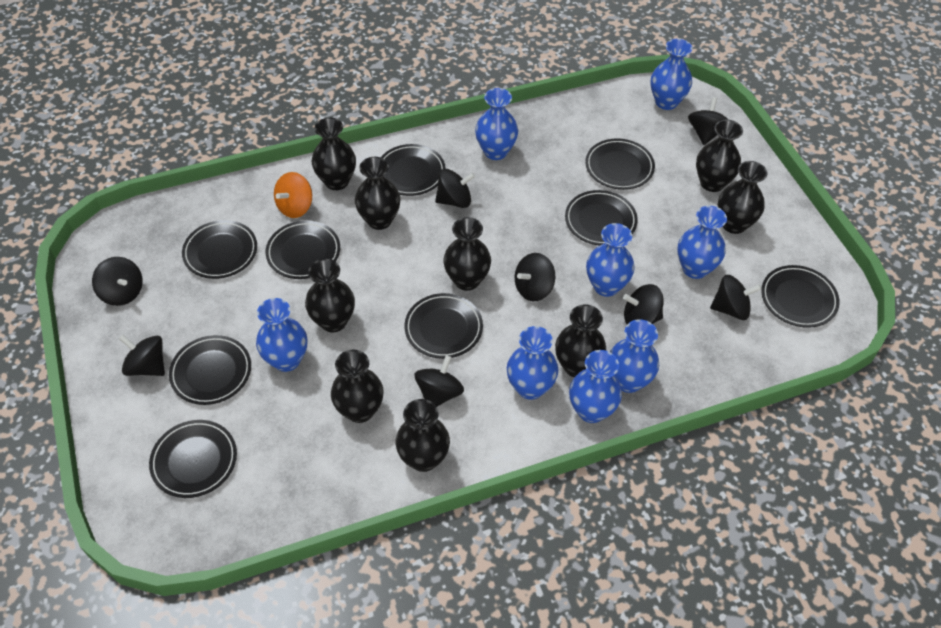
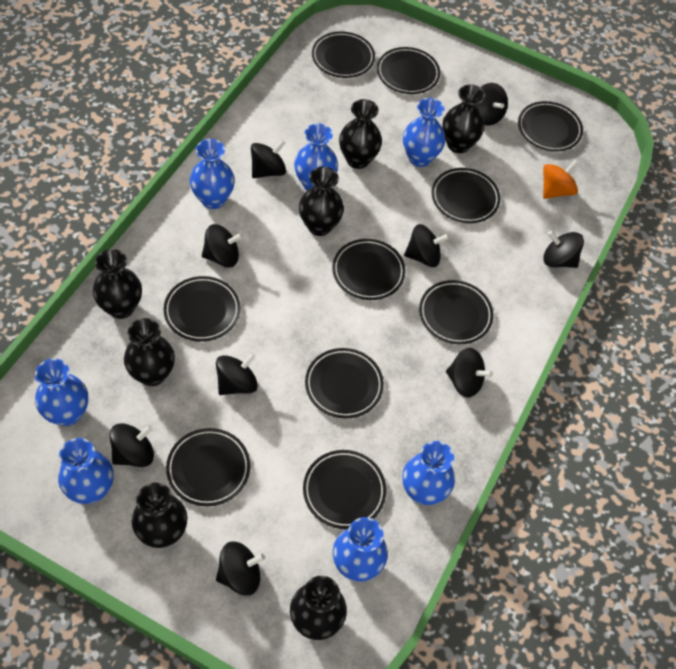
black plate: [149,420,237,498] [169,335,251,405] [182,220,257,279] [266,221,340,279] [381,144,446,196] [404,293,483,359] [565,190,638,246] [585,138,655,190] [761,265,840,328] = 9 -> [164,276,241,342] [166,428,250,506] [303,450,386,529] [305,348,384,419] [312,32,375,78] [332,239,406,300] [377,47,440,94] [419,280,493,344] [432,168,500,223] [518,101,583,152] = 10
black spinning top: [92,257,143,306] [119,335,165,376] [415,355,464,407] [435,169,475,208] [515,253,555,301] [623,284,663,324] [688,97,729,145] [710,275,761,320] = 8 -> [110,423,154,467] [202,224,243,268] [216,353,258,395] [216,542,265,596] [251,140,286,178] [404,224,449,267] [446,348,493,398] [476,83,508,125] [543,231,584,268] = 9
black vase: [305,259,355,332] [312,118,356,190] [331,350,383,423] [355,157,400,230] [396,399,450,472] [443,217,491,291] [555,304,606,377] [696,120,743,192] [718,161,768,234] = 9 -> [93,249,142,319] [124,318,175,386] [132,483,187,548] [290,576,347,640] [299,167,344,236] [339,99,382,169] [442,84,485,153] = 7
blue vase: [256,298,307,372] [475,88,518,160] [507,326,558,400] [569,350,622,423] [586,223,635,297] [610,319,659,393] [650,39,692,110] [677,206,727,279] = 8 -> [35,358,88,426] [58,438,113,504] [190,139,235,209] [294,123,338,190] [333,517,388,582] [402,441,455,505] [403,98,445,167] = 7

